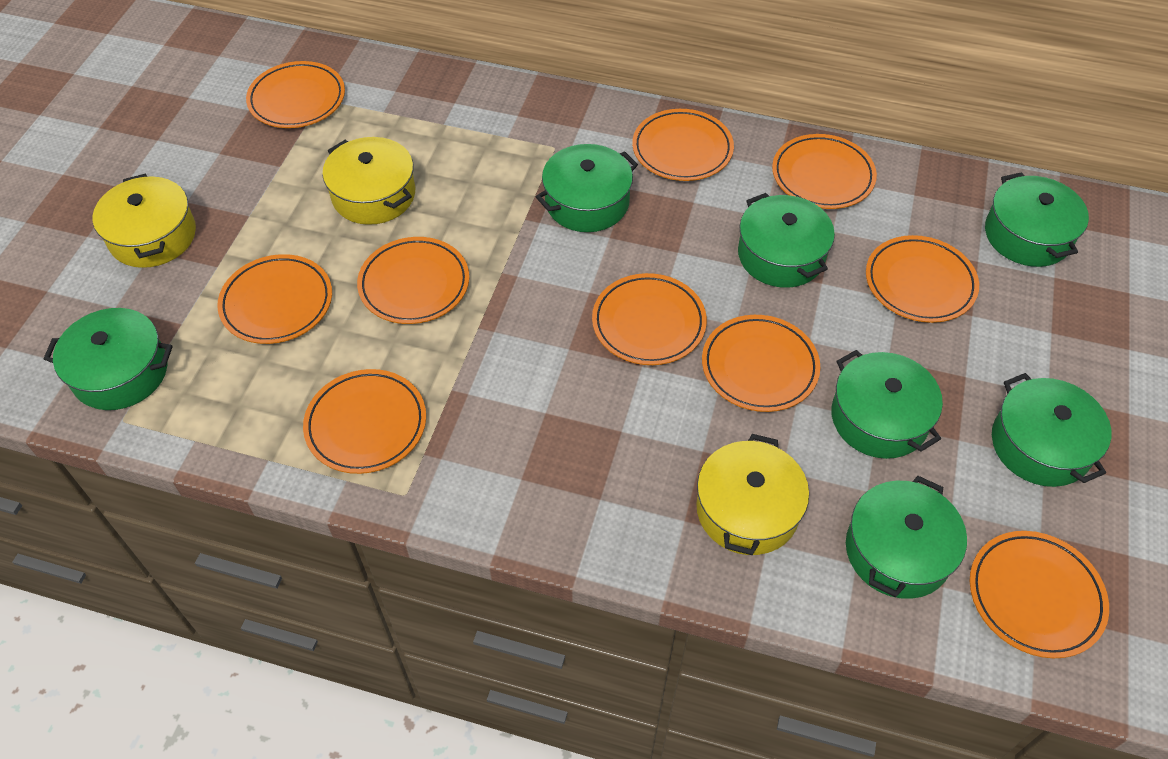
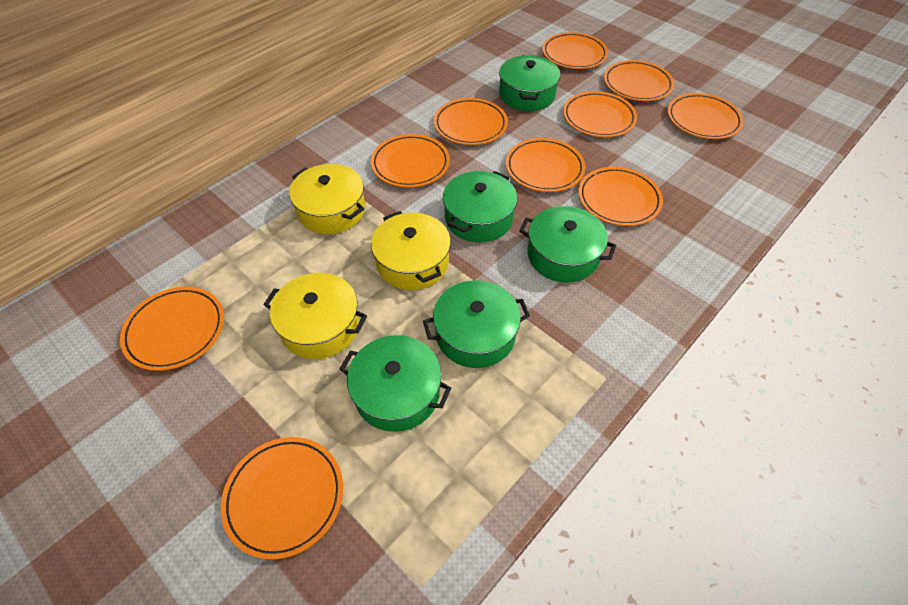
green pot: [44,308,173,410] [536,144,638,232] [738,193,835,288] [831,350,943,459] [846,476,967,599] [985,172,1089,267] [992,373,1111,487] = 7 -> [340,335,451,432] [423,280,530,368] [443,171,517,242] [499,55,560,111] [519,206,616,283] = 5

